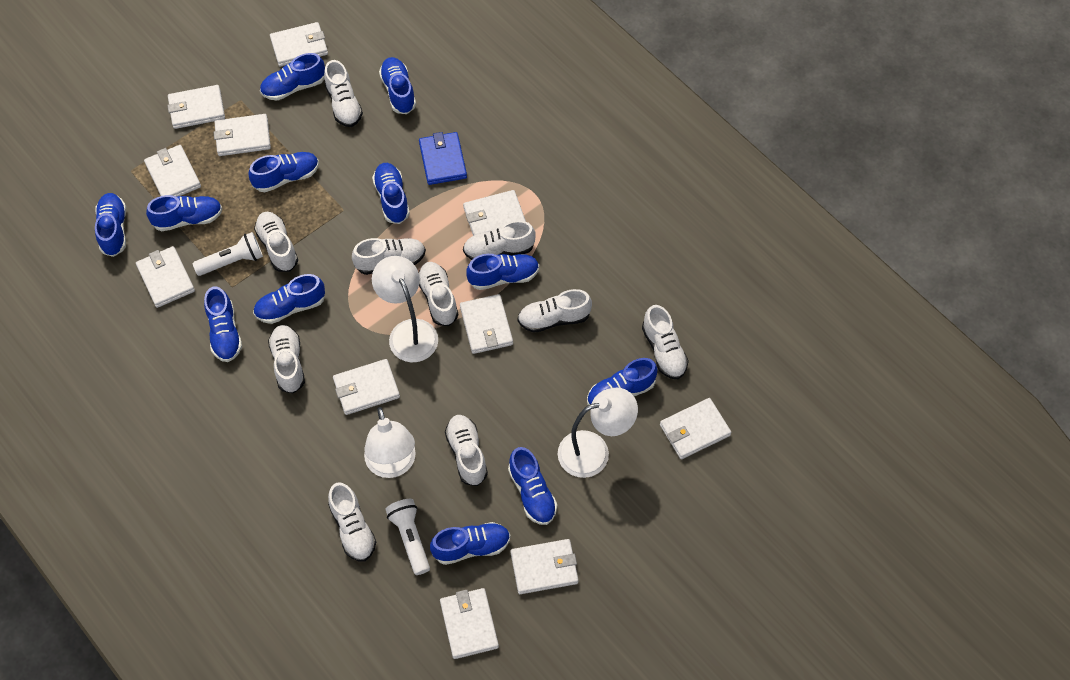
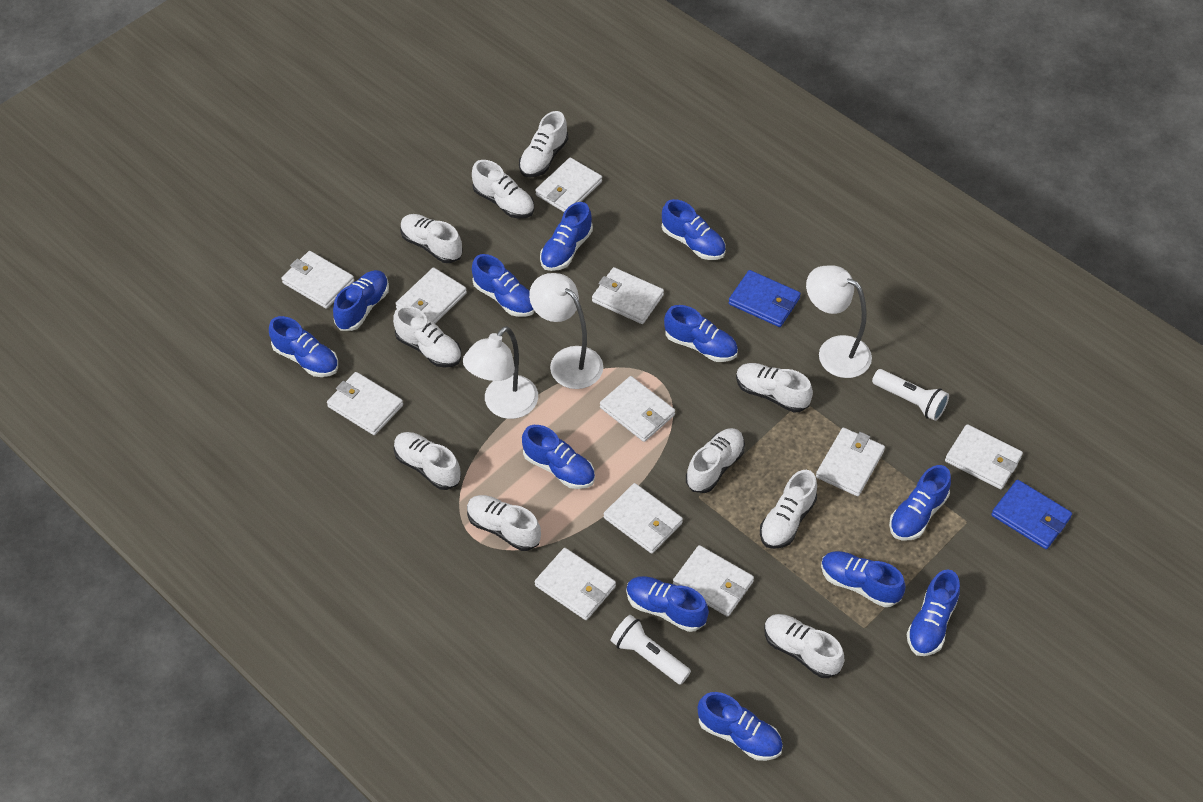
blue wallet: [419,132,467,185] = 1 -> [729,270,801,327] [991,480,1072,549] = 2

